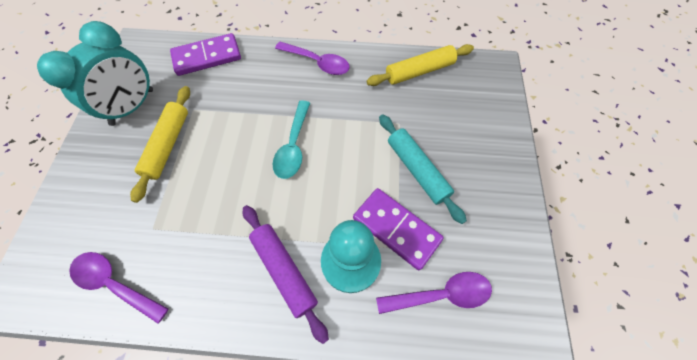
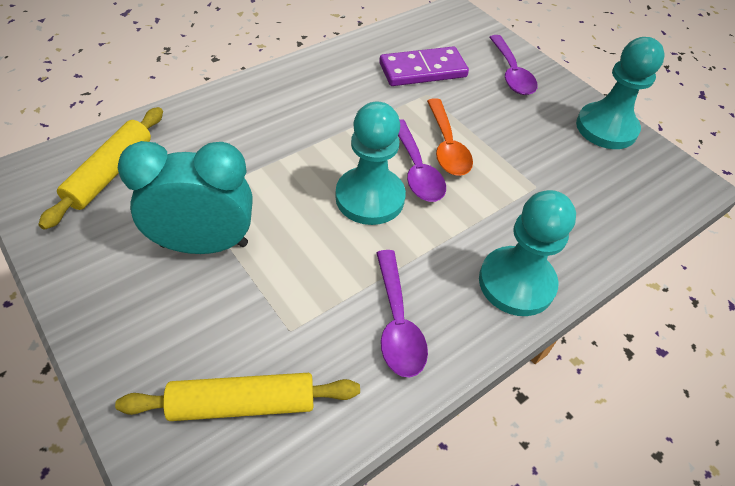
orange spoon: none = 0 -> [427,98,473,176] = 1
purple domino: [170,33,241,76] [353,188,444,270] = 2 -> [379,46,469,86] = 1
purple rolling pin: [243,205,329,344] = 1 -> none = 0
turquoise pawn: [321,220,381,293] = 1 -> [335,102,406,225] [479,190,576,316] [576,37,665,149] = 3
turquoise rolling pin: [379,114,467,224] = 1 -> none = 0
turquoise spoon: [273,100,310,179] = 1 -> none = 0

